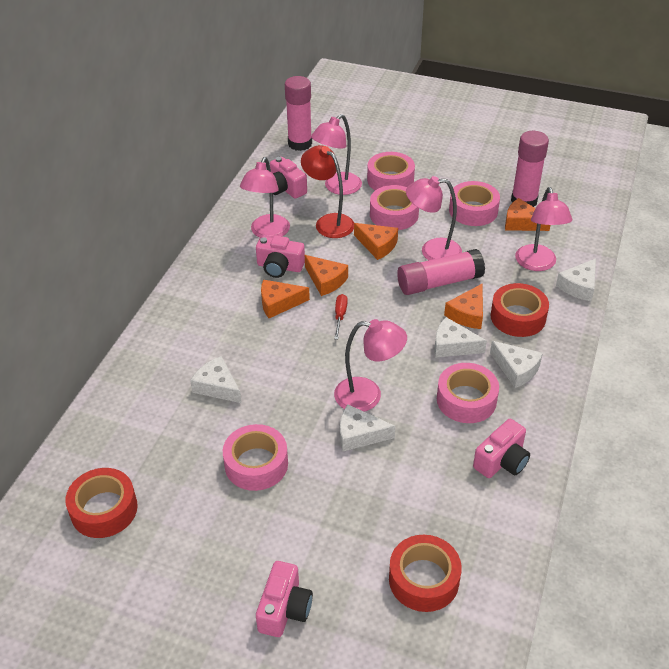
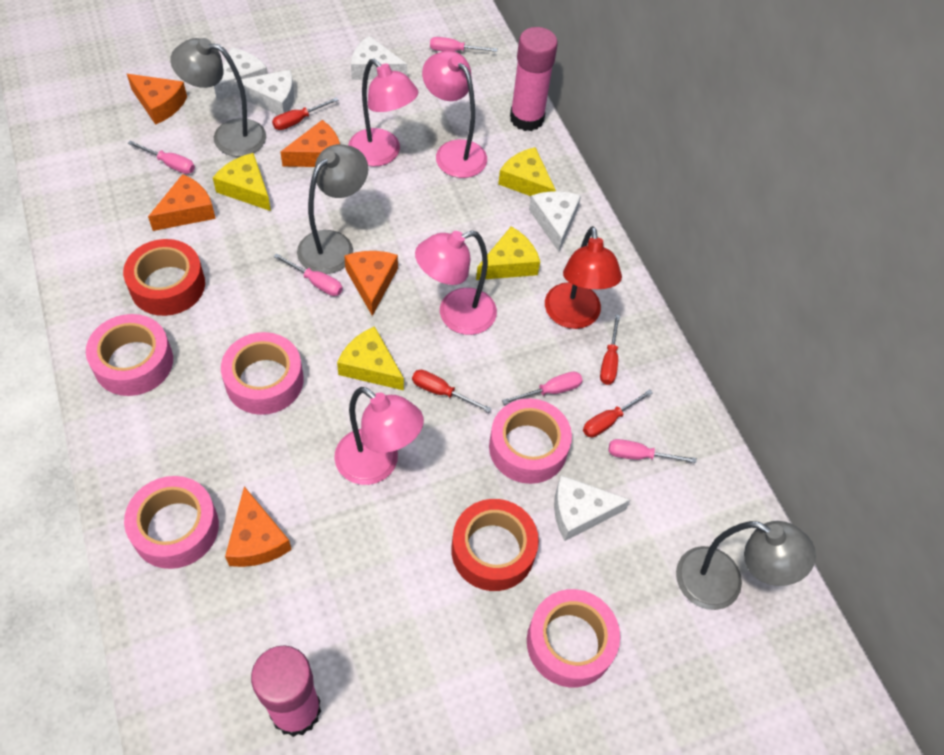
grey lamp: none = 0 -> [170,38,266,157] [297,144,368,274] [676,521,816,610] = 3
pink camera: [256,236,305,278] [256,561,313,637] [270,157,307,199] [473,419,530,478] = 4 -> none = 0
pink glue stick: [285,76,312,151] [397,249,485,295] [511,131,549,207] = 3 -> [251,645,321,737] [510,27,558,131] = 2
pink lamp: [240,157,290,238] [311,114,362,195] [334,319,407,412] [406,176,462,261] [515,187,572,271] = 5 -> [334,387,424,485] [348,59,418,166] [415,231,497,335] [422,51,487,178] = 4
pink screwdriver: none = 0 -> [128,141,195,174] [273,253,343,296] [430,37,497,52] [502,372,583,405] [609,439,697,463] = 5
red screwdriver: [334,294,348,339] = 1 -> [272,98,338,130] [412,370,492,412] [583,389,653,437] [600,314,620,385] = 4
red tape: [65,468,138,538] [389,535,462,612] [491,283,549,337] = 3 -> [123,239,205,316] [451,499,539,591] = 2
yellow cheese: none = 0 -> [213,153,271,211] [337,326,404,390] [476,226,540,280] [498,147,556,196] = 4

